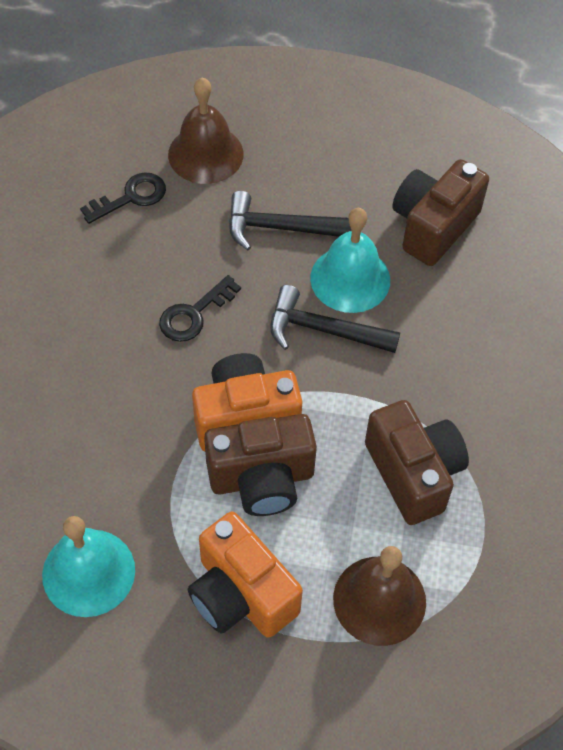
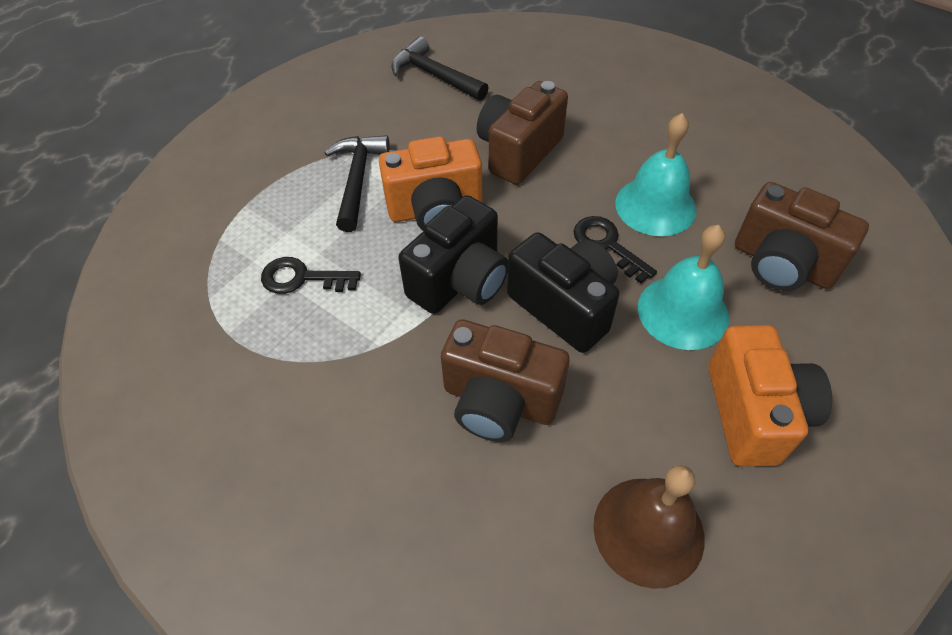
black camera: none = 0 -> [398,195,508,314] [507,232,620,353] = 2
brown bell: [168,78,244,184] [333,546,426,646] = 2 -> [593,465,705,589] = 1

